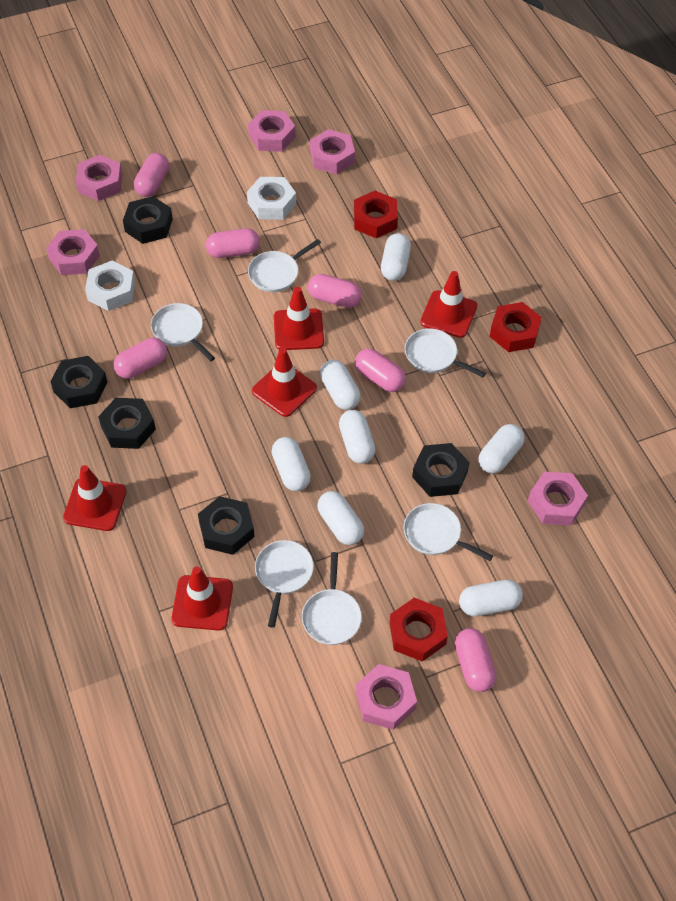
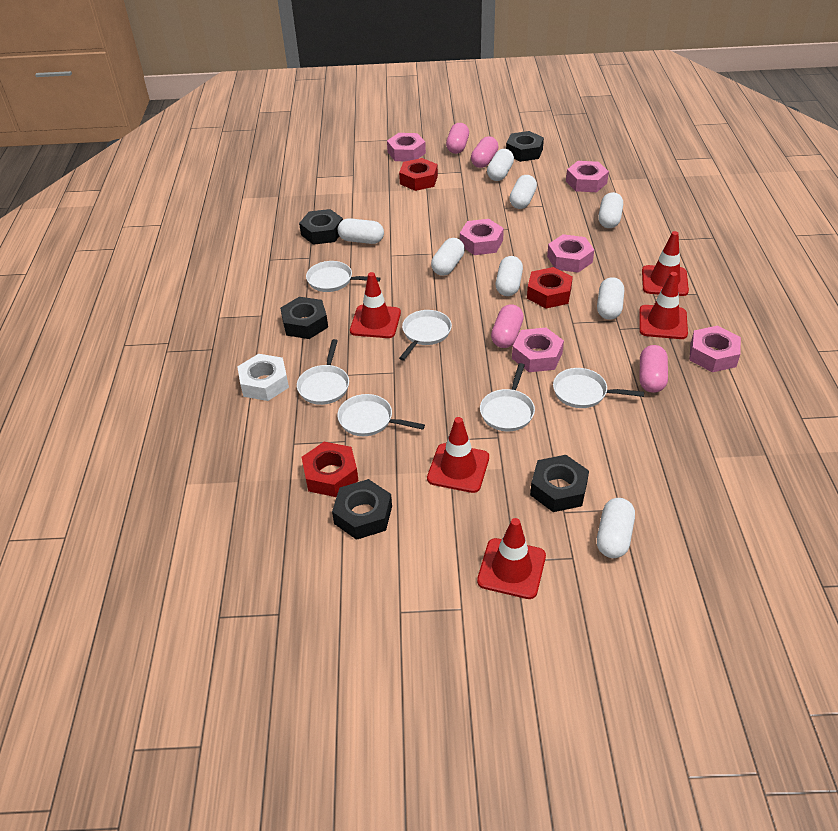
pink capsule: [113,338,167,379] [134,153,169,197] [206,228,260,258] [308,274,362,308] [355,349,406,392] [455,628,496,692] = 6 -> [446,123,469,154] [471,136,499,168] [491,304,524,348] [639,345,668,393] = 4
white capsule: [272,437,311,491] [317,491,364,545] [320,360,361,410] [339,410,375,464] [381,233,411,281] [459,580,523,617] [478,424,525,473] = 7 -> [338,218,384,244] [431,238,465,276] [487,149,514,181] [496,256,523,296] [509,175,537,209] [597,277,624,320] [597,498,635,558] [598,192,623,228] = 8
white nut: [85,260,135,311] [247,177,296,220] = 2 -> [237,354,289,401] = 1

